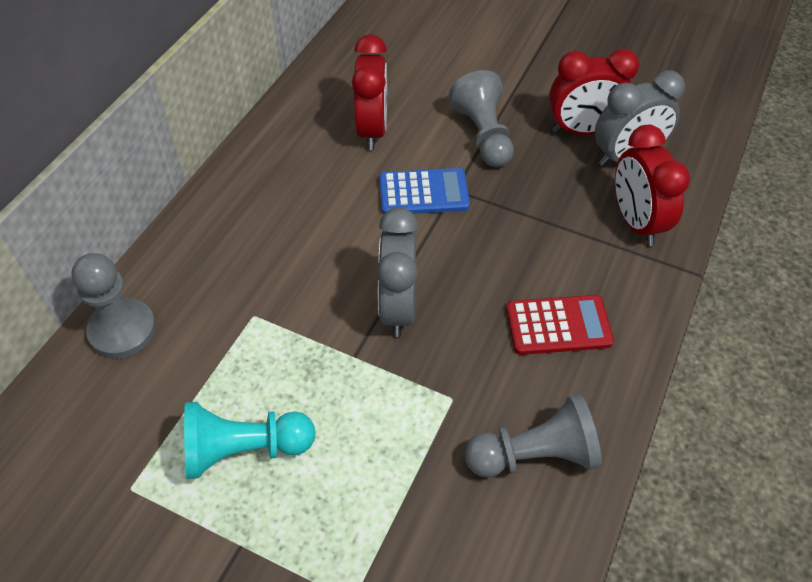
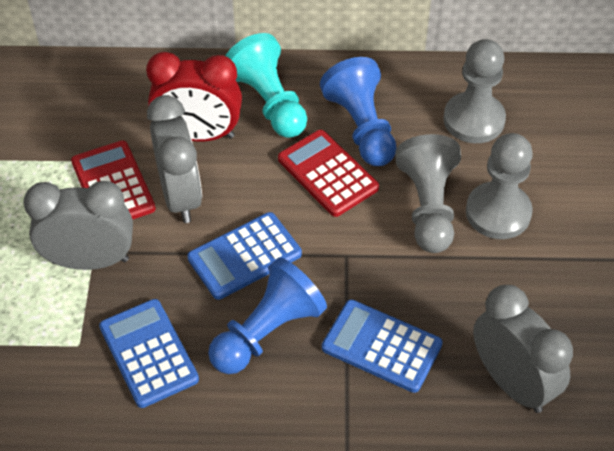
blue calculator: [379,168,470,214] = 1 -> [99,299,199,408] [187,212,302,300] [322,300,443,393] = 3
blue pawn: none = 0 -> [208,257,327,374] [320,57,397,166] = 2
grey clock: [377,207,418,337] [595,70,685,166] = 2 -> [23,181,133,270] [147,95,202,223] [473,285,573,413] = 3
red calculator: [506,295,614,355] = 1 -> [71,140,156,219] [278,130,379,217] = 2
red clock: [352,34,387,150] [549,49,639,135] [615,125,690,246] = 3 -> [146,52,242,141] = 1

